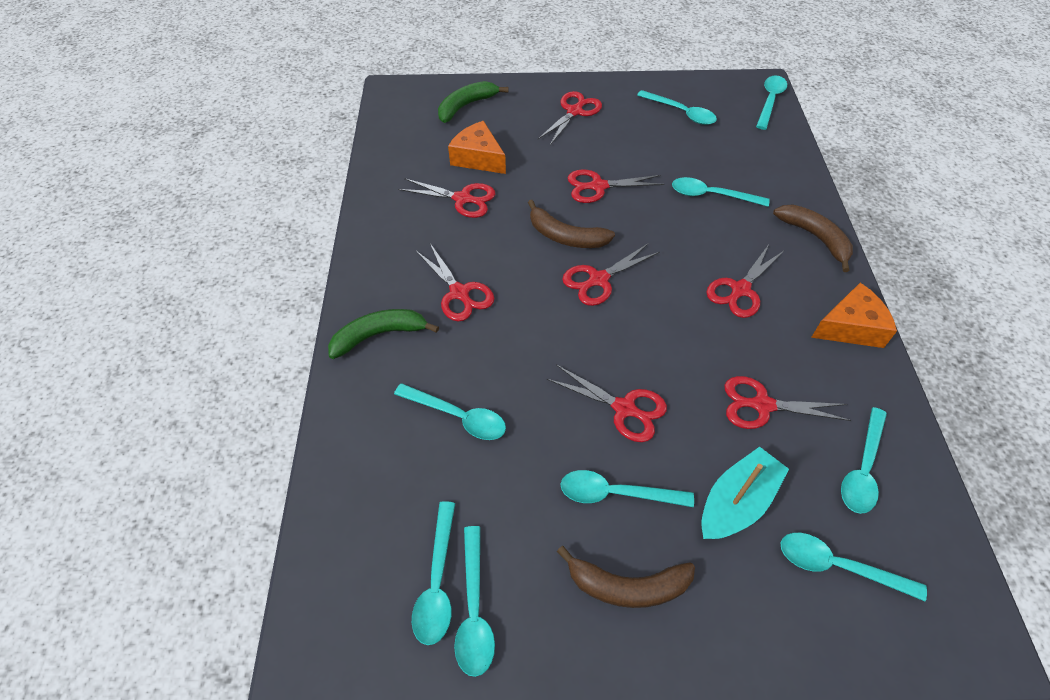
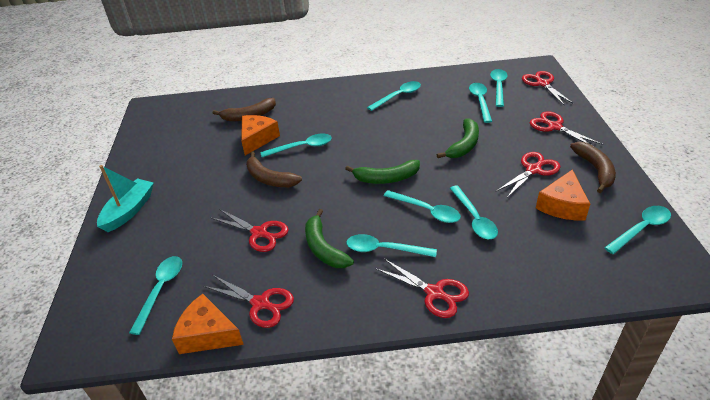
green banana: [328,309,439,359] [438,81,509,123] = 2 -> [305,209,354,268] [345,160,420,184] [437,118,479,158] = 3
orange cheese: [448,121,506,174] [811,283,897,348] = 2 -> [172,294,244,354] [241,115,280,155] [536,169,590,220] = 3
red scissors: [398,178,495,218] [416,244,494,322] [538,91,602,145] [547,365,667,442] [562,243,660,306] [568,169,665,203] [706,244,784,318] [724,376,851,429] = 8 -> [204,275,294,328] [210,209,289,252] [375,259,469,318] [496,152,561,198] [522,71,574,106] [529,111,603,145] = 6

